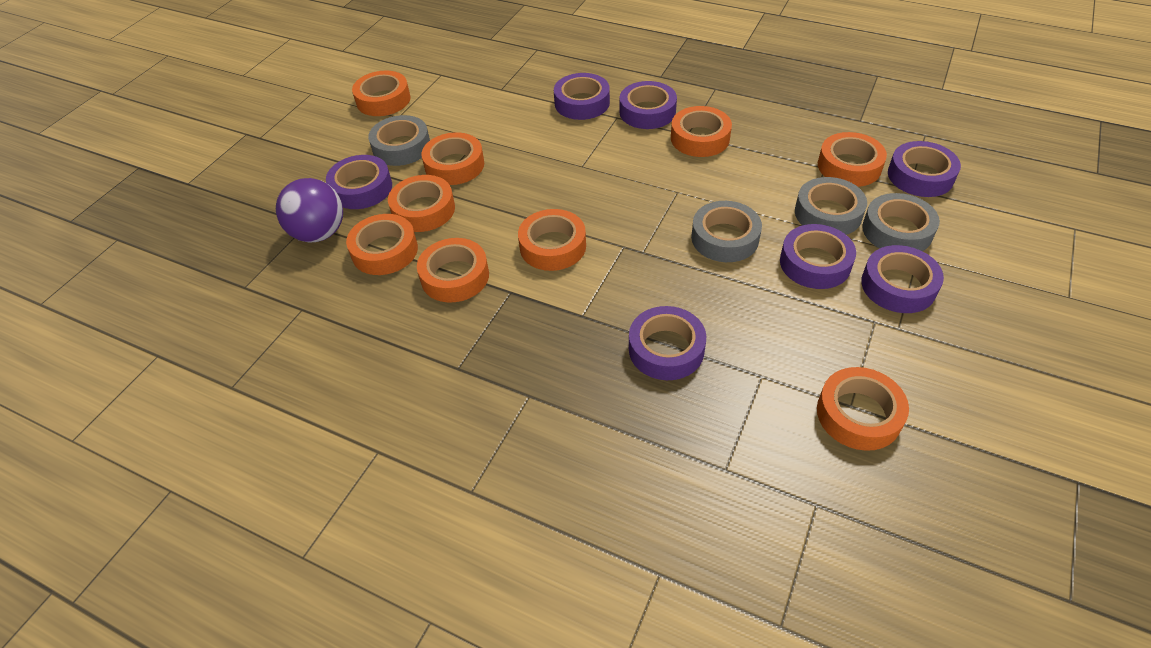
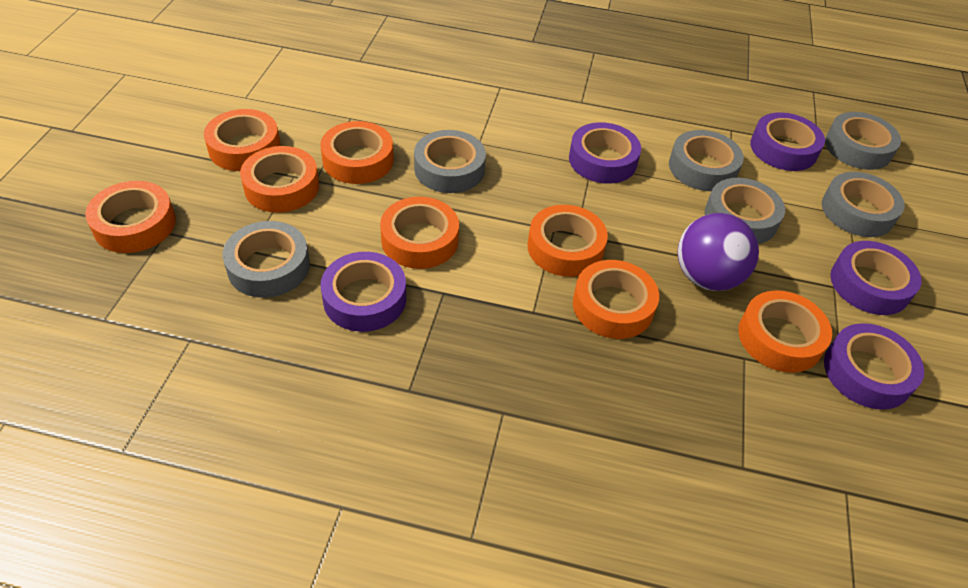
grey tape: [368,115,430,166] [691,201,762,262] [795,177,867,235] [862,193,940,251] = 4 -> [222,221,310,298] [414,130,486,193] [669,130,744,191] [704,178,785,244] [822,172,905,237] [825,112,901,170] = 6
orange tape: [346,214,418,275] [352,71,411,116] [388,175,455,232] [417,238,489,303] [421,132,484,185] [518,209,586,271] [671,106,732,157] [817,367,909,451] [818,132,887,187] = 9 -> [85,181,176,253] [204,109,281,171] [240,146,319,213] [320,121,394,184] [380,197,459,269] [528,205,608,277] [573,260,659,339] [738,290,832,373] = 8
purple tape: [326,155,392,209] [554,73,610,120] [620,81,677,129] [629,306,706,380] [780,224,856,289] [861,245,944,313] [888,141,961,197] = 7 -> [320,252,406,332] [569,122,641,184] [750,112,825,171] [824,323,924,410] [830,241,922,315] = 5

